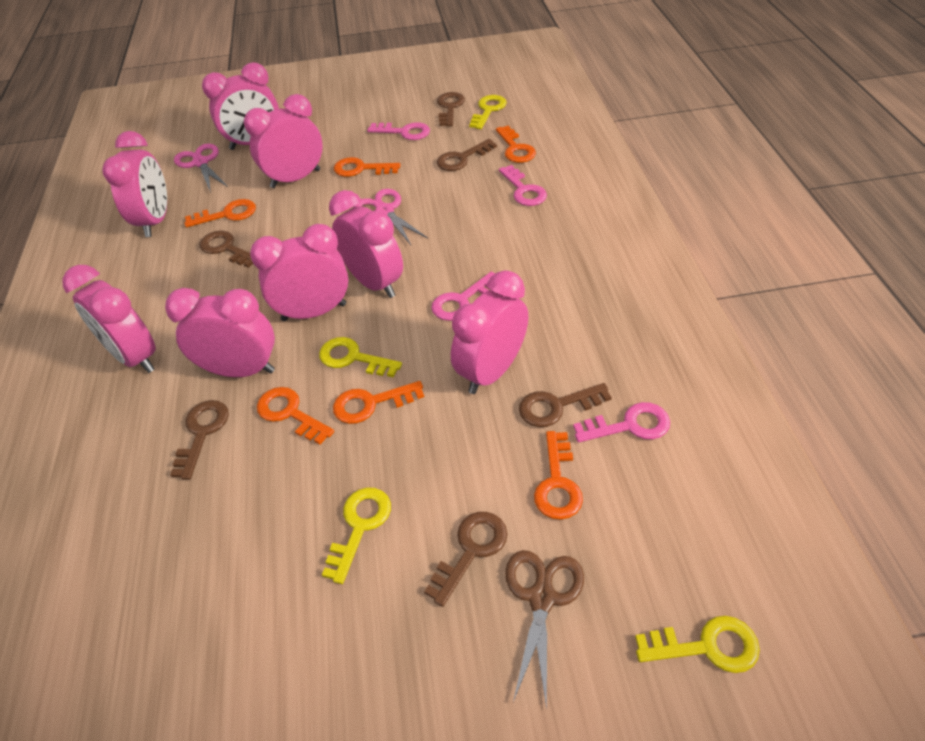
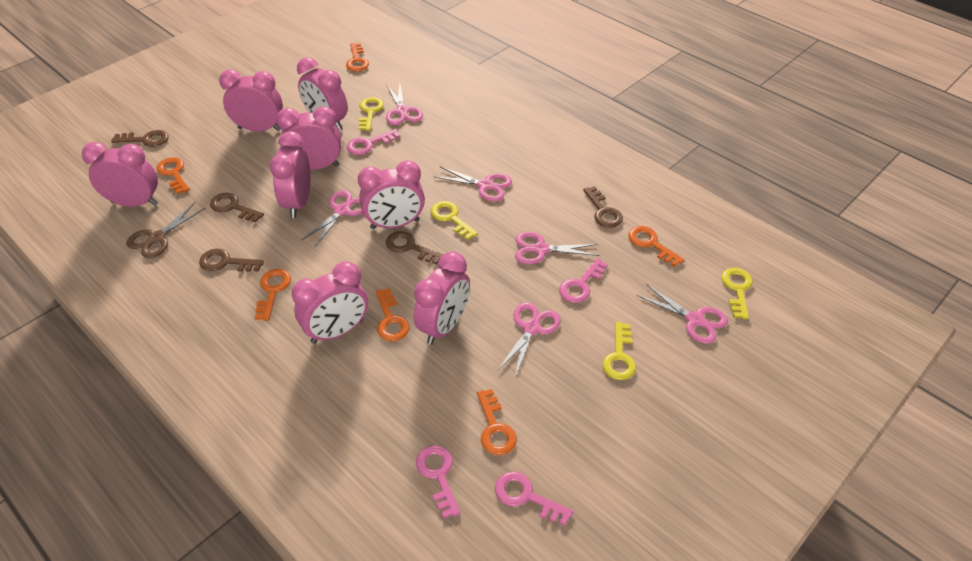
brown key: [170,400,229,480] [199,230,253,268] [424,512,508,607] [437,92,465,126] [437,139,497,171] [519,383,612,427] = 6 -> [111,130,169,147] [199,248,264,272] [210,193,264,222] [386,231,444,264] [583,186,623,228] = 5
pink scissors: [174,144,228,193] [353,189,428,245] = 2 -> [301,190,363,247] [386,84,423,125] [433,167,512,201] [497,302,561,378] [515,232,599,264] [637,284,728,344] = 6

